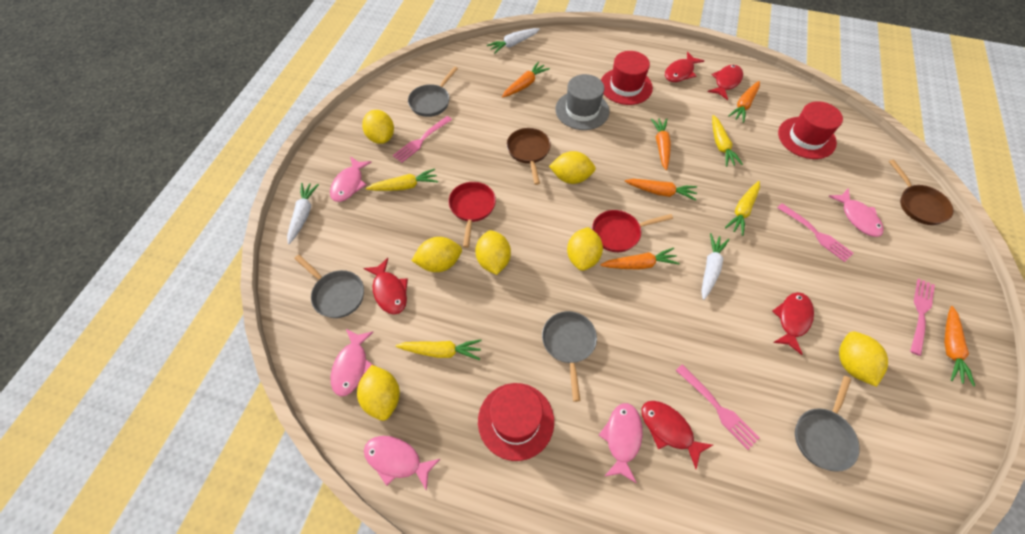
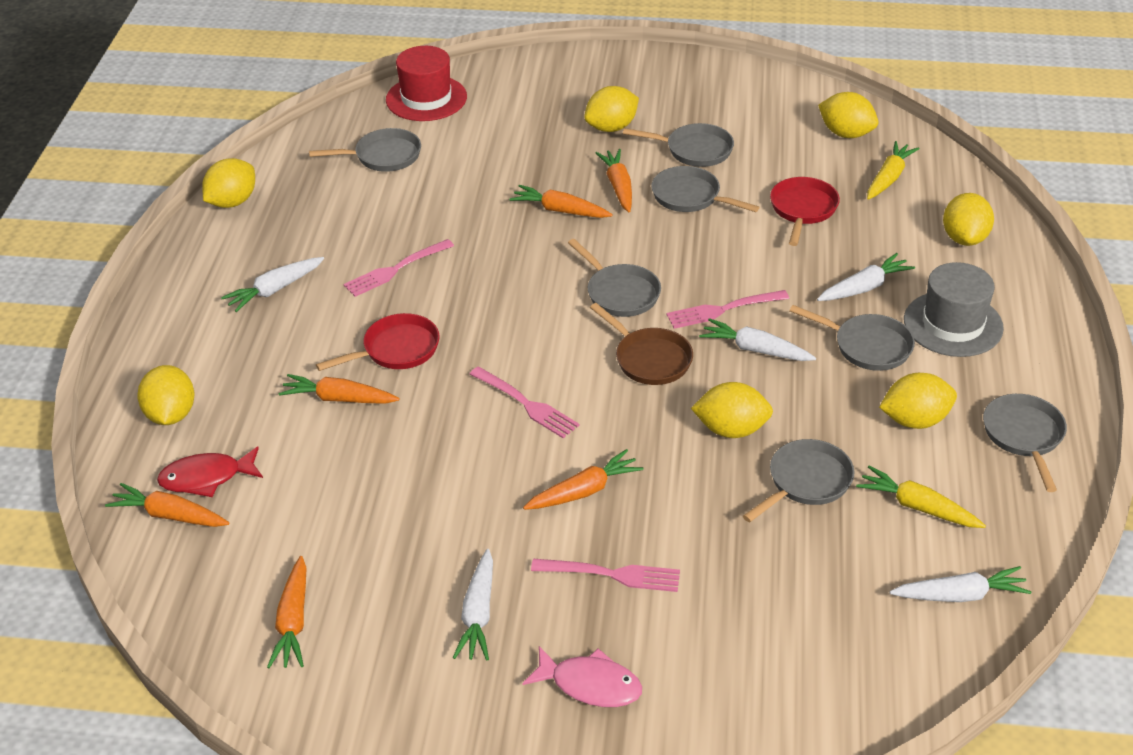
brown pan: [507,128,551,185] [889,159,953,225] = 2 -> [590,303,693,385] = 1
grey pan: [294,255,364,318] [408,66,458,117] [542,311,597,402] [795,376,860,472] = 4 -> [309,128,421,172] [568,239,661,317] [623,123,734,167] [651,166,759,212] [743,439,854,522] [789,305,915,371] [983,394,1067,492] = 7
pink fish: [330,156,372,202] [331,329,373,396] [364,436,440,491] [599,403,643,483] [828,188,884,237] = 5 -> [522,646,642,707] = 1
red fish: [363,258,408,314] [642,401,713,469] [665,52,704,82] [708,65,743,100] [772,292,814,355] = 5 -> [157,447,263,497] = 1
red hat: [478,383,554,461] [601,51,653,105] [778,101,843,159] = 3 -> [386,46,467,121] = 1
white carrot: [287,183,319,244] [487,28,540,54] [701,233,729,300] = 3 -> [221,257,324,312] [453,549,493,660] [699,318,816,361] [817,253,915,301] [890,566,1031,602] = 5
yellow carrot: [366,169,438,191] [396,340,481,360] [712,115,743,167] [725,181,760,236] = 4 -> [856,466,986,528] [867,141,920,200] = 2

